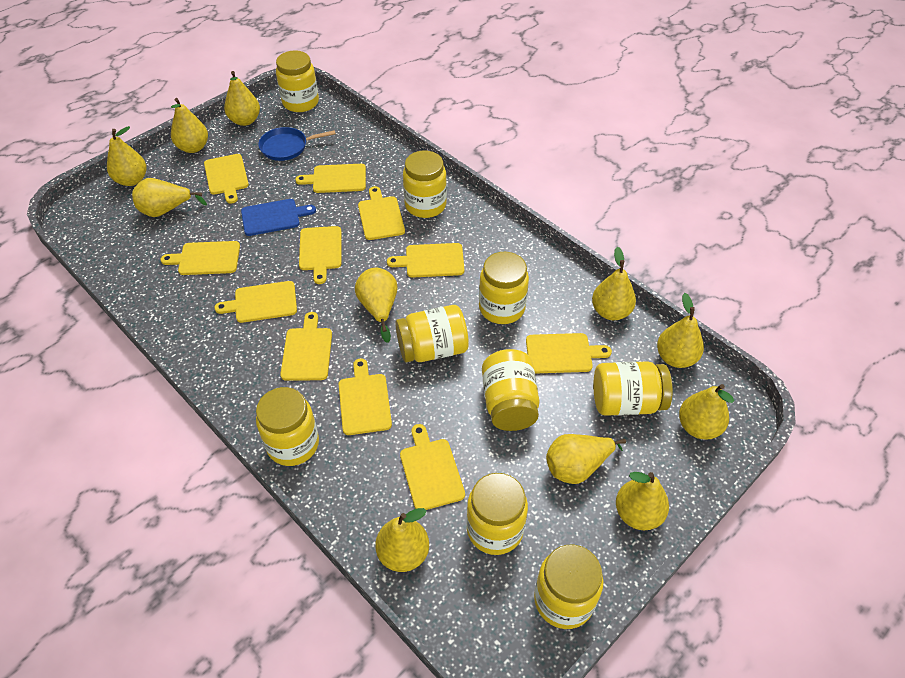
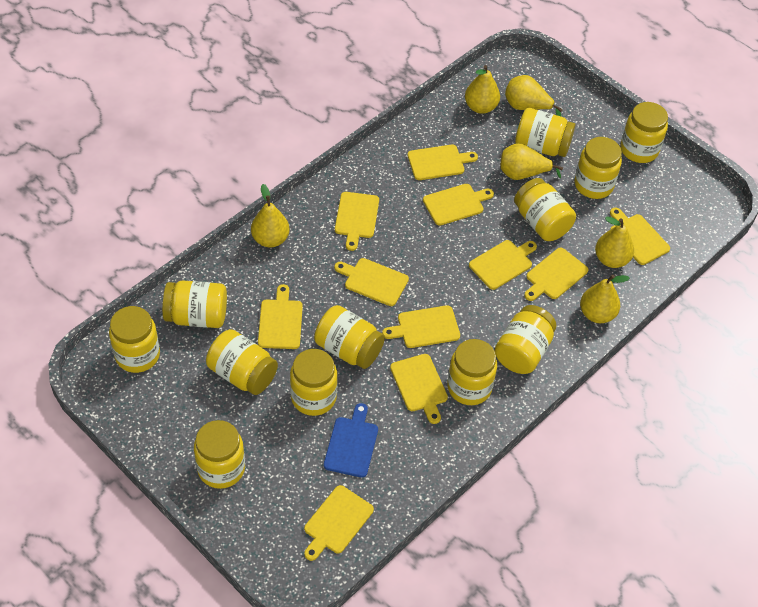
blue pan: [258,127,336,161] = 1 -> none = 0
yellow jar: [256,387,319,466] [276,51,319,112] [395,305,469,362] [403,151,447,218] [466,473,528,555] [479,252,529,324] [482,349,539,431] [534,545,604,629] [593,361,673,416] = 9 -> [109,306,160,373] [162,280,227,328] [194,420,245,489] [206,329,278,395] [290,349,338,416] [314,305,385,369] [447,339,497,405] [495,305,556,374] [514,178,576,241] [515,108,575,157] [574,137,622,199] [621,102,668,163] = 12
yellow pear: [107,126,146,186] [132,178,207,217] [171,98,208,153] [224,71,260,126] [355,268,398,343] [375,508,429,572] [546,434,626,484] [592,247,636,320] [616,472,669,530] [657,293,704,368] [679,384,734,440] = 11 -> [251,184,290,247] [465,65,500,114] [500,143,563,180] [505,75,563,117] [580,275,630,323] [595,217,634,268] = 6

